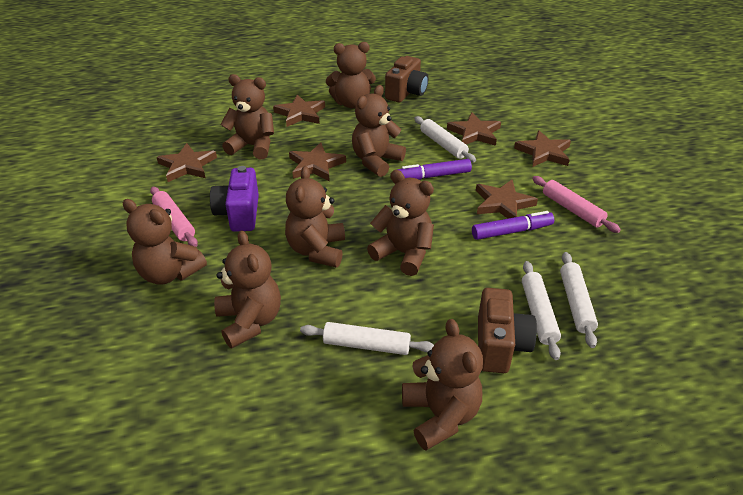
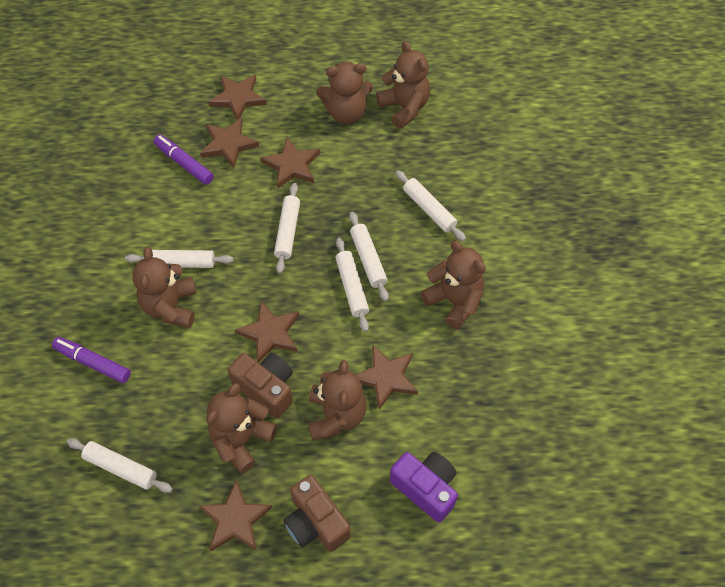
brown teddy bear: [123,199,207,285] [214,230,281,348] [220,74,274,159] [285,166,345,268] [326,42,376,108] [352,85,406,177] [367,170,434,276] [402,319,483,450] = 8 -> [132,247,196,328] [206,383,277,474] [308,360,367,441] [316,62,373,124] [376,41,430,129] [421,241,486,330] = 6
pink rolling pin: [150,187,198,247] [532,176,621,233] = 2 -> none = 0
white rolling pin: [300,322,434,355] [414,116,476,162] [522,261,561,360] [560,252,598,348] = 4 -> [67,438,173,493] [125,250,234,268] [274,183,300,274] [336,237,369,332] [349,212,389,301] [396,170,466,241] = 6

